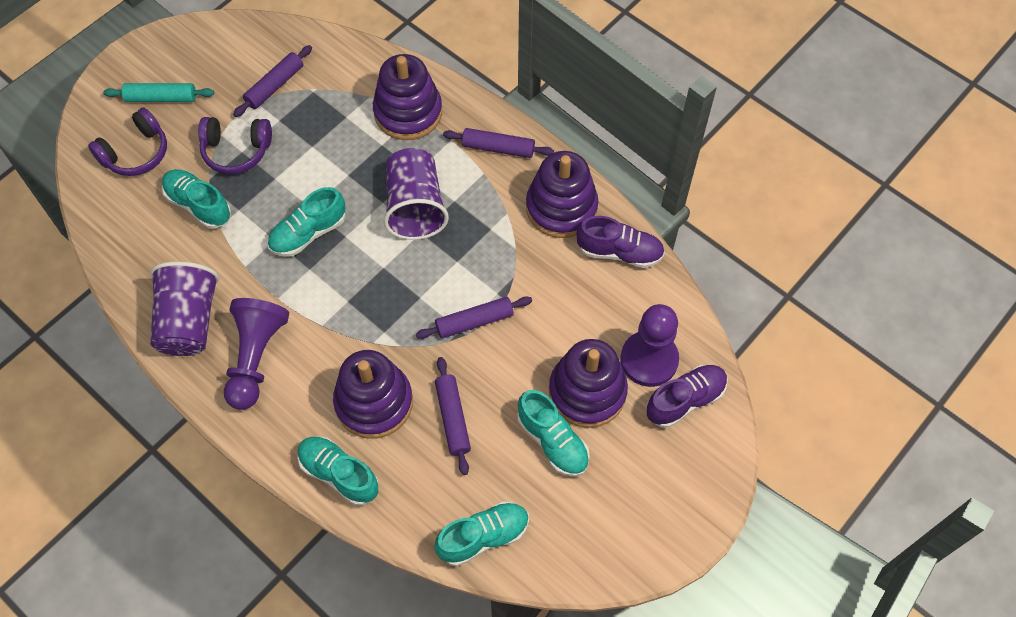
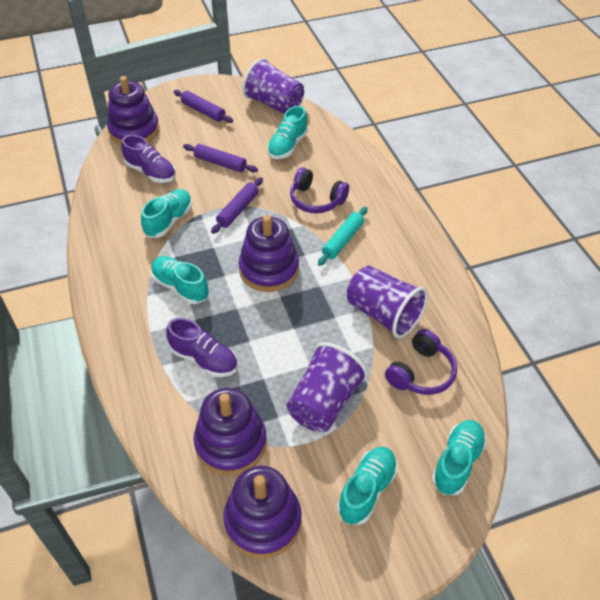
purple cup: [150,261,219,356] [384,148,449,240] = 2 -> [242,58,304,114] [287,343,368,432] [347,266,428,338] = 3
purple pawn: [224,298,289,410] [620,304,679,387] = 2 -> none = 0
purple rolling pin: [233,45,312,117] [416,297,532,339] [435,357,471,475] [443,128,554,158] = 4 -> [174,90,233,123] [183,144,258,172] [211,177,263,234] = 3

